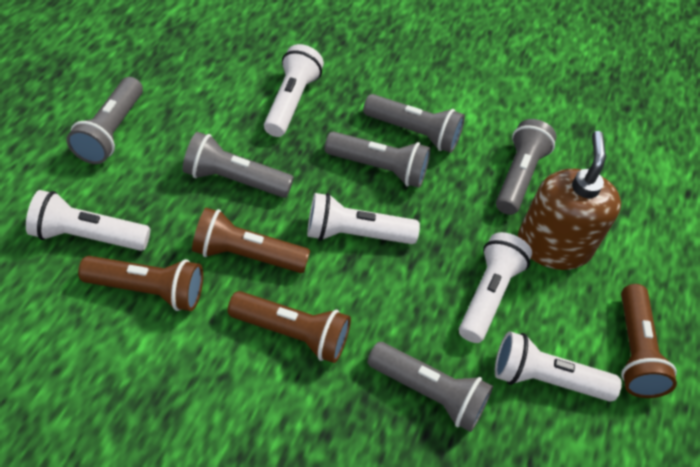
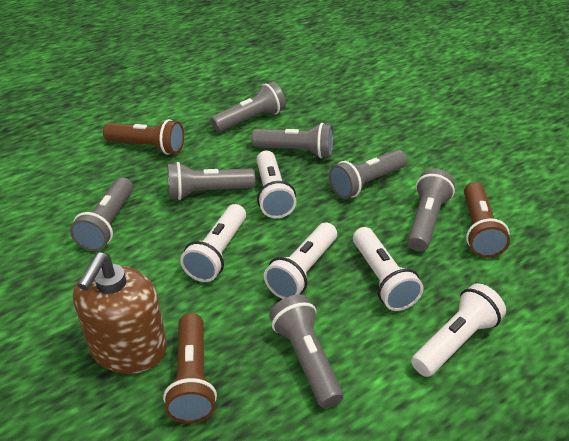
brown flashlight: [78,256,203,311] [192,208,310,273] [228,291,351,363] [621,284,677,398] = 4 -> [103,119,184,155] [163,313,217,424] [464,182,510,258] = 3
grey flashlight: [66,77,143,164] [183,132,294,198] [325,131,431,188] [363,94,465,153] [367,342,493,432] [496,119,557,215] = 6 -> [70,177,133,251] [168,162,255,200] [211,82,286,132] [252,123,334,158] [269,295,343,408] [329,150,407,199] [407,169,455,251] = 7

